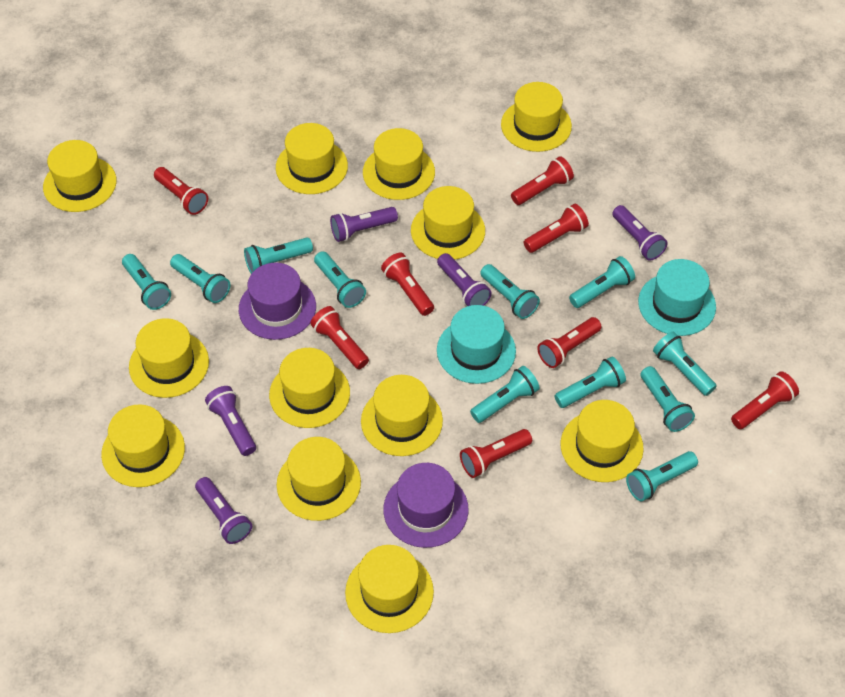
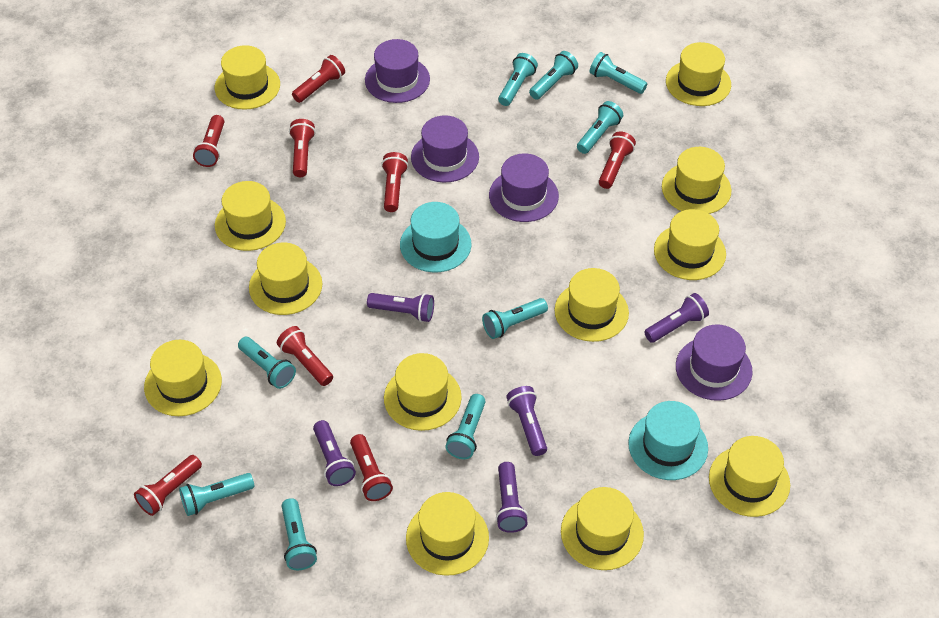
purple hat: [239,263,316,340] [383,463,469,548] = 2 -> [365,39,430,103] [411,115,479,183] [489,153,559,222] [676,324,753,401] = 4
turquoise flashlight: [122,254,171,310] [170,254,230,303] [244,237,313,274] [314,251,366,308] [470,366,540,423] [480,264,540,319] [555,357,626,408] [569,256,635,308] [626,451,698,501] [641,366,695,432] [653,331,717,396] = 11 -> [179,473,254,516] [238,337,296,389] [282,498,317,570] [445,394,486,459] [482,298,548,339] [498,53,538,106] [529,51,578,100] [577,101,623,154] [590,52,647,94] = 9

